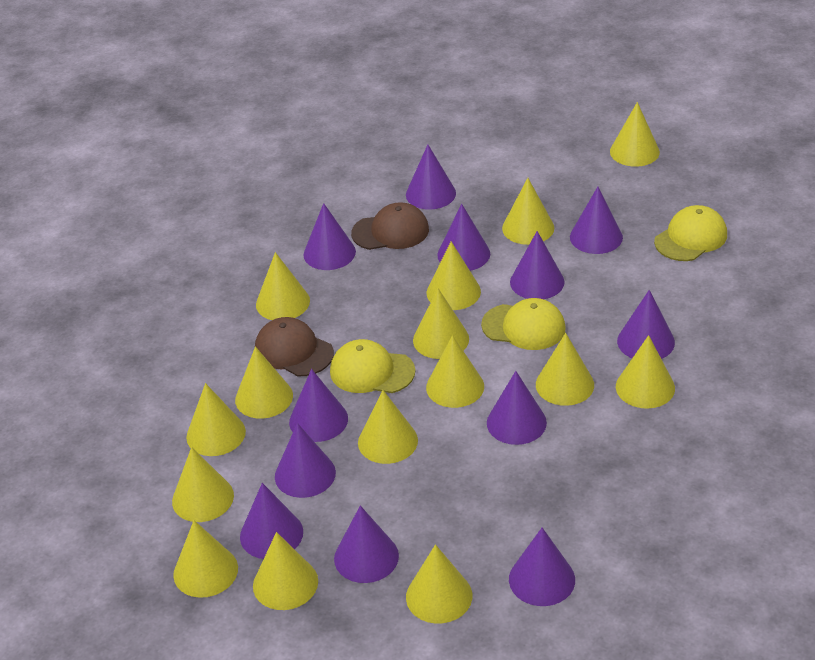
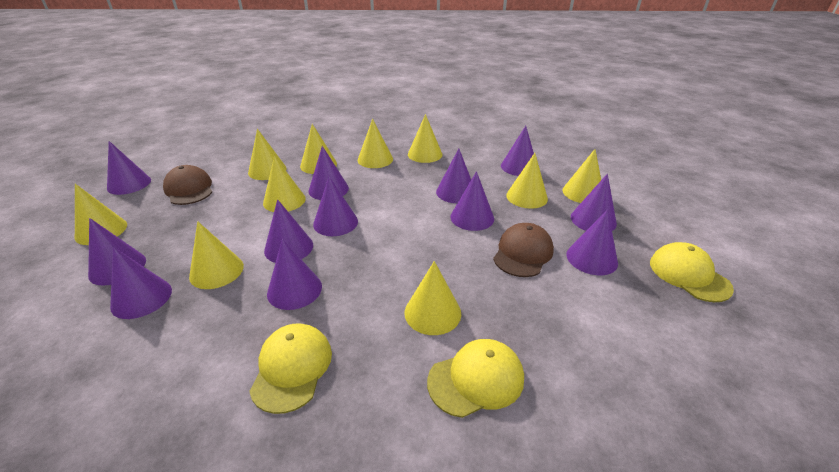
yellow cone: [172,447,234,522] [173,520,238,598] [186,383,246,456] [235,346,293,419] [253,532,318,610] [256,252,310,320] [358,390,418,464] [406,544,472,623] [413,289,469,359] [426,335,484,408] [427,241,481,310] [502,178,554,245] [536,333,594,406] [610,102,660,167] [616,335,675,409] = 15 -> [75,184,127,245] [189,221,244,289] [248,129,287,180] [263,156,306,212] [300,124,337,174] [358,119,393,168] [405,261,461,335] [408,114,443,163] [506,153,548,209] [562,149,601,203] = 10

